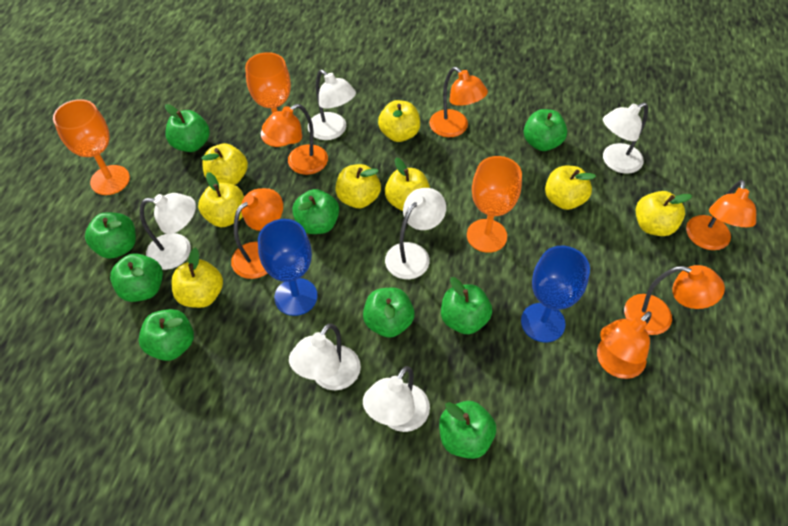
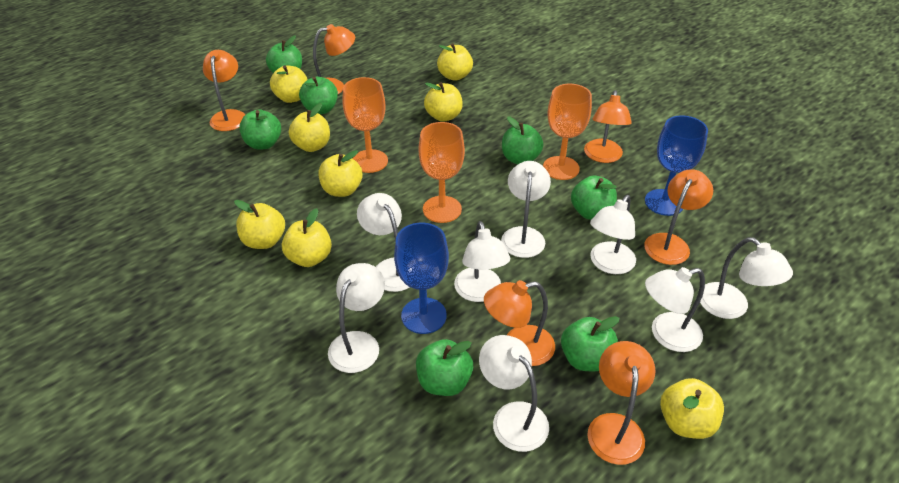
green apple: [85,212,136,259] [110,253,163,302] [139,309,194,361] [165,104,210,152] [292,189,339,234] [363,287,415,338] [439,401,496,459] [441,277,492,334] [524,109,567,151] = 9 -> [239,109,281,150] [266,35,302,73] [299,77,338,114] [416,339,473,396] [502,116,543,164] [561,316,620,371] [571,176,617,220] = 7
white lamp: [140,193,196,270] [289,323,361,390] [308,70,356,140] [363,366,430,432] [385,188,446,279] [603,102,648,174] = 6 -> [328,263,385,373] [357,193,410,292] [454,221,510,302] [479,335,549,452] [501,161,551,258] [590,195,636,274] [645,267,705,352] [700,237,793,319] = 8

